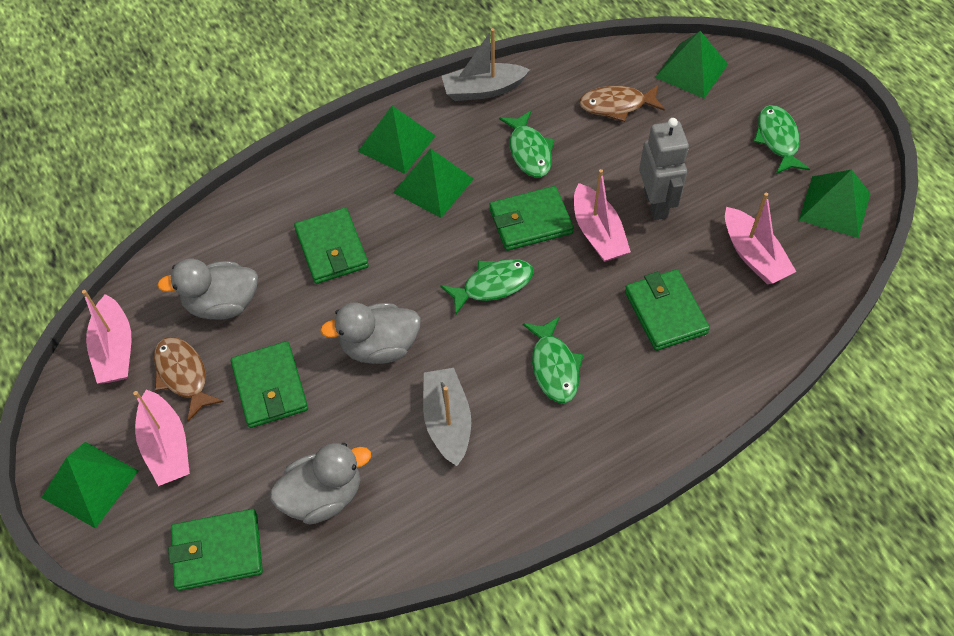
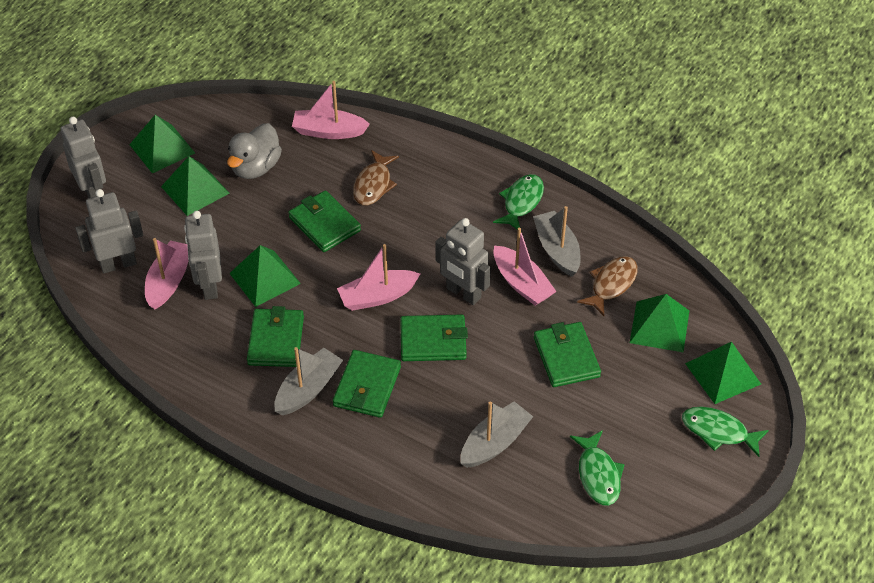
green fish: [440,259,534,316] [499,111,554,177] [523,316,584,403] [754,105,810,174] = 4 -> [493,174,544,230] [570,430,625,506] [682,407,769,457] = 3
grey boat: [423,368,471,466] [442,28,530,101] = 2 -> [274,347,343,415] [461,401,533,468] [533,206,581,277] = 3
grey duck: [157,258,258,320] [270,443,371,524] [320,302,421,364] = 3 -> [227,123,282,179] = 1
grey robot: [639,118,689,220] = 1 -> [61,117,106,198] [76,189,143,274] [184,211,222,300] [436,218,491,305] = 4

